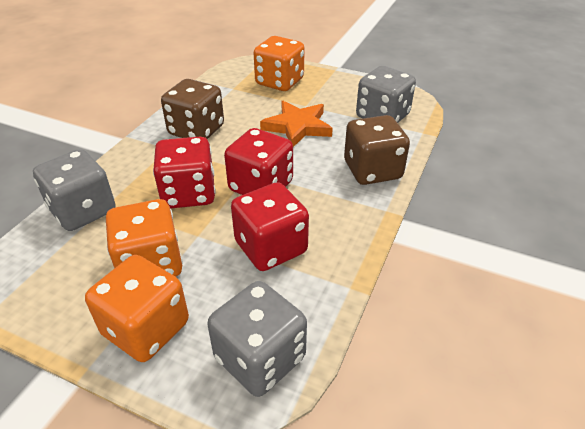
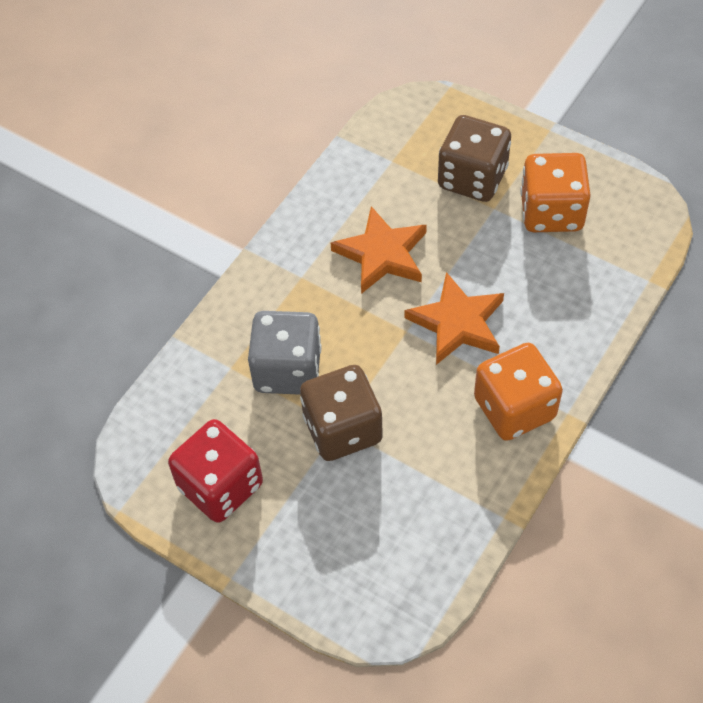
grey dice: [33,149,116,231] [207,281,307,397] [356,66,416,123] = 3 -> [248,311,321,395] = 1
orange dice: [85,255,189,362] [106,199,183,277] [254,36,305,91] = 3 -> [474,343,563,441] [520,153,591,232] = 2
orange star: [260,101,333,147] = 1 -> [331,206,427,294] [404,272,504,365] = 2
red dice: [153,137,215,208] [224,128,293,195] [231,182,309,271] = 3 -> [168,419,263,523] = 1

